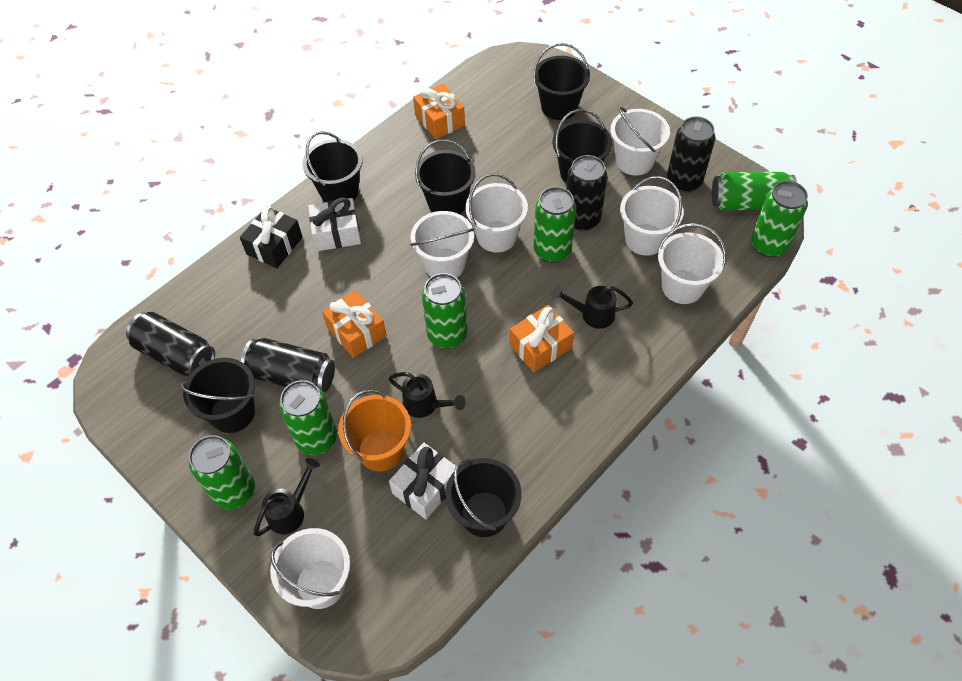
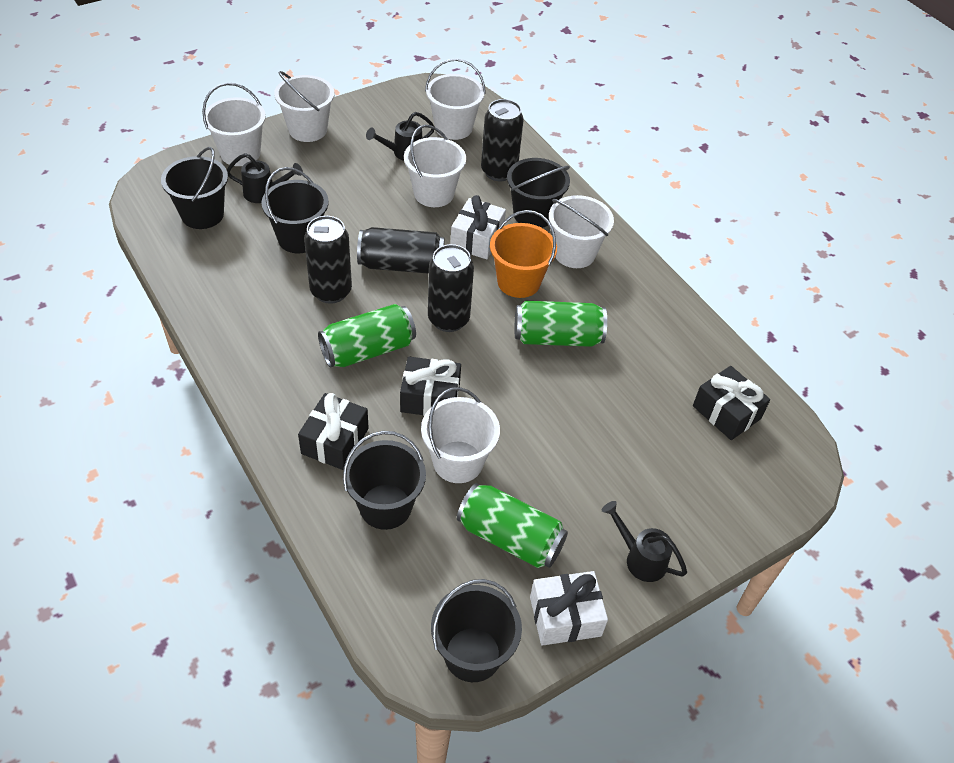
black bucket: [180,358,255,433] [302,131,363,202] [415,140,476,214] [445,458,521,537] [533,43,590,120] [553,109,612,183] = 6 -> [161,147,228,229] [262,167,329,253] [343,431,426,530] [431,579,522,682] [507,158,570,228] = 5
black gift: [240,206,302,268] = 1 -> [298,393,369,470] [400,357,461,416] [693,366,770,440] = 3
green can: [189,435,255,510] [279,380,337,455] [422,273,467,349] [534,187,576,263] [712,172,797,210] [751,181,808,257] = 6 -> [318,304,416,368] [457,483,568,568] [515,301,607,347] = 3
orange gift: [322,290,386,358] [413,83,465,139] [509,305,574,372] = 3 -> none = 0

